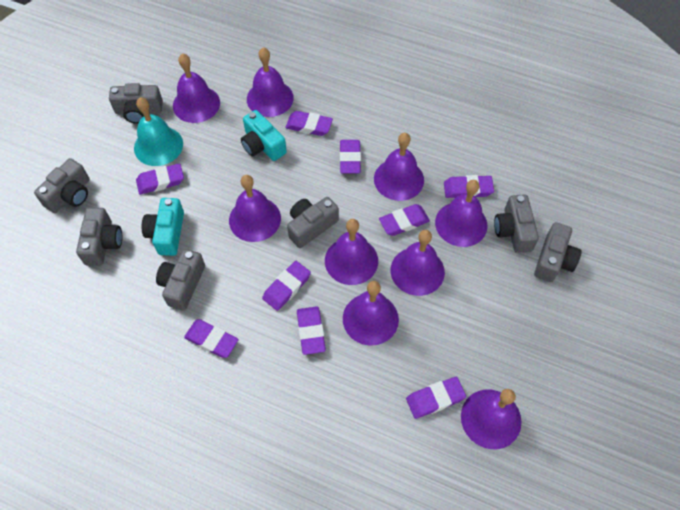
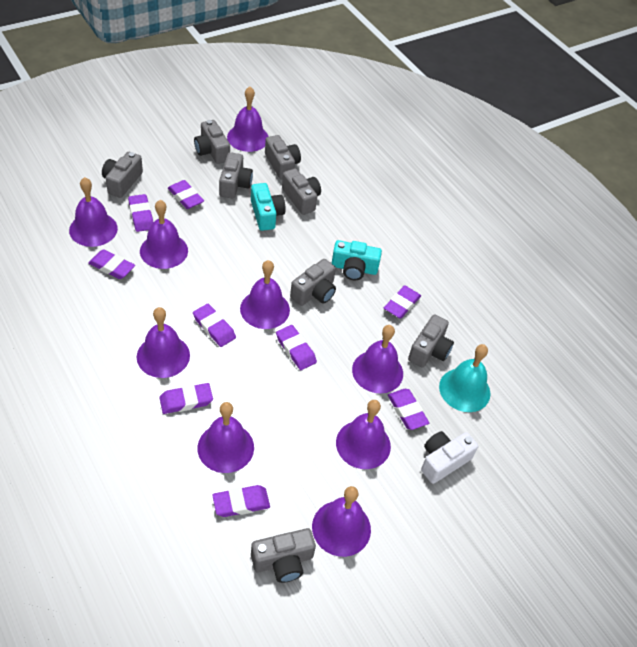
grey camera: [34,158,90,213] [76,207,122,266] [109,83,163,124] [156,249,205,311] [287,197,339,248] [494,195,539,253] [534,222,582,282] = 7 -> [102,152,143,198] [194,120,230,164] [219,152,253,198] [251,528,316,583] [265,135,301,180] [282,168,321,215] [290,259,336,306] [408,314,454,367] = 8
white camera: none = 0 -> [421,431,478,484] = 1

